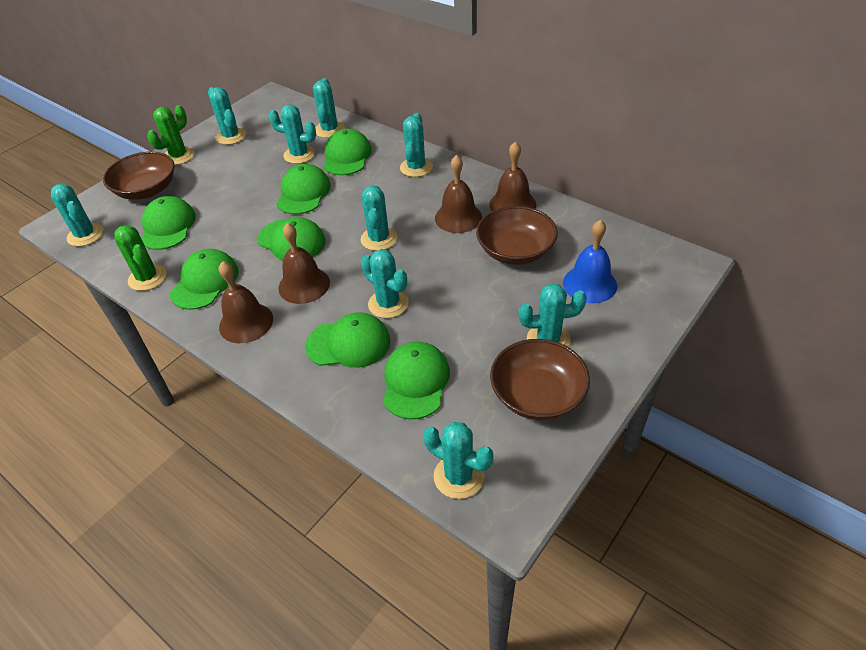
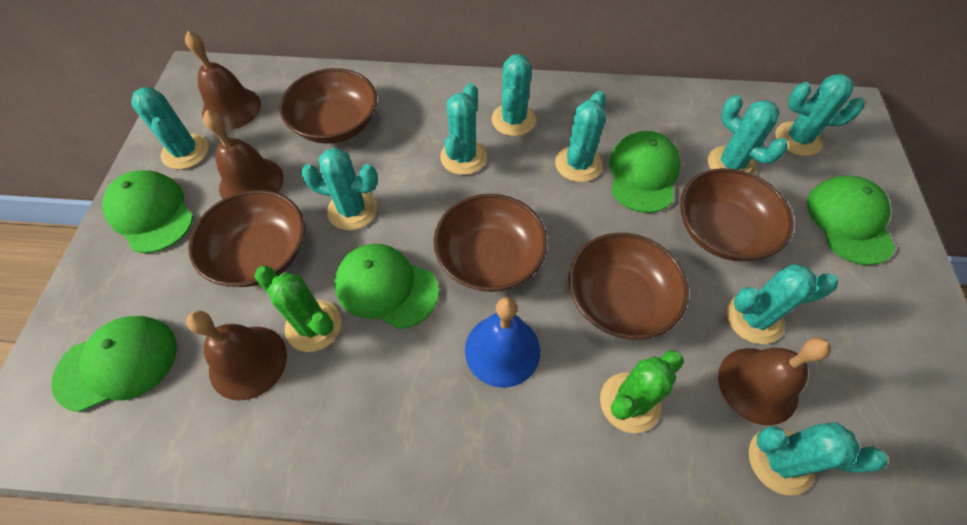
brown bowl: [103,152,175,200] [476,206,558,265] [490,339,590,420] = 3 -> [188,190,305,287] [280,68,377,144] [434,194,547,292] [568,233,689,340] [680,168,794,261] = 5
green cap: [142,196,196,250] [170,249,239,310] [257,217,326,261] [276,164,331,214] [305,312,390,368] [324,129,372,175] [383,341,450,419] = 7 -> [51,316,177,412] [102,170,194,253] [334,244,439,329] [609,131,681,213] [807,176,895,265] = 5

